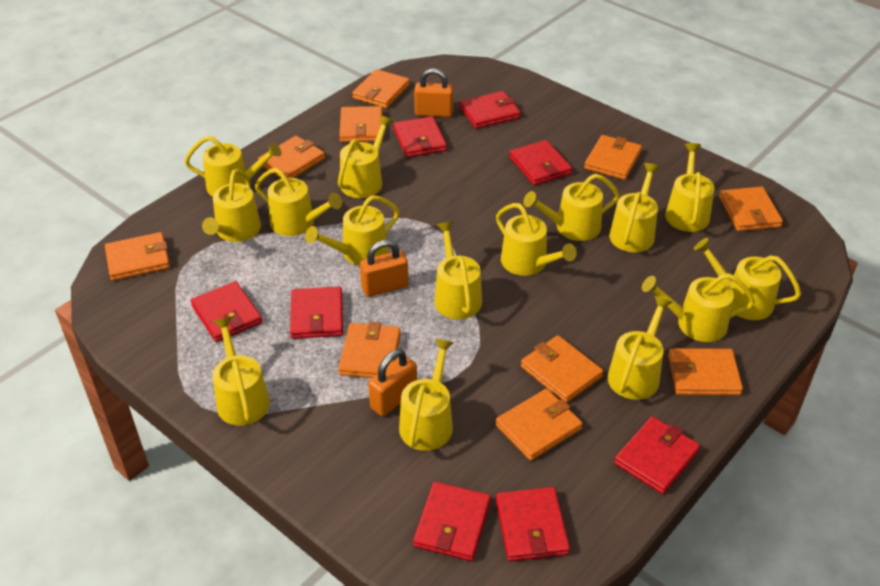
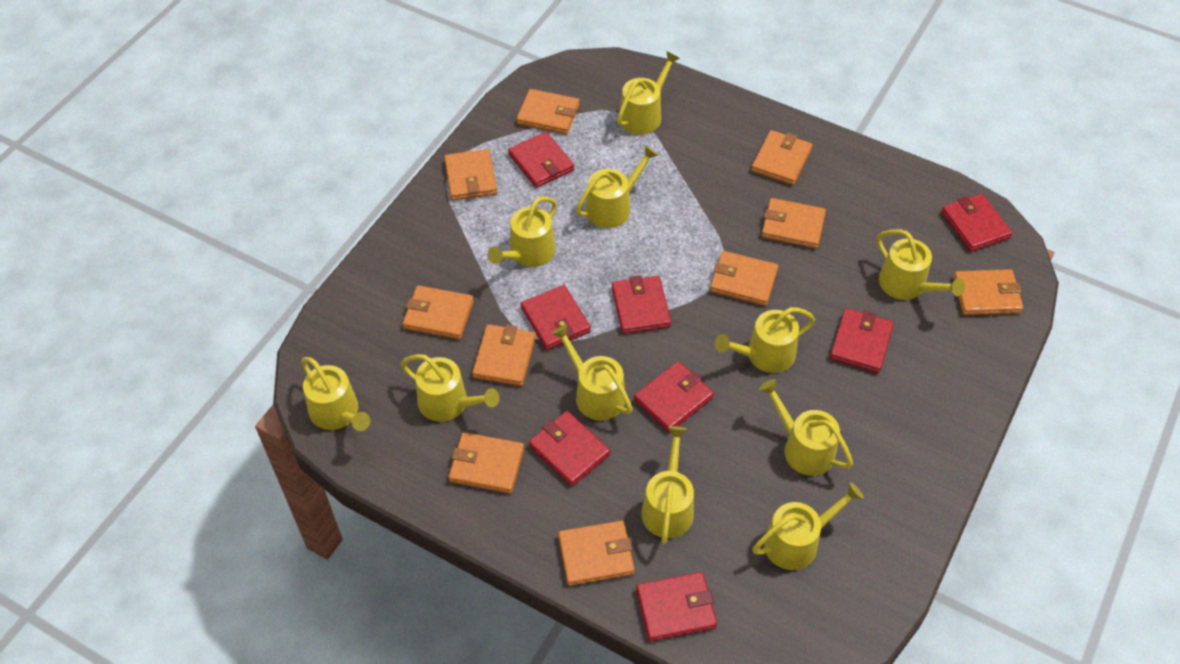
orange padlock: [360,240,408,297] [368,349,417,416] [414,68,453,117] = 3 -> none = 0
yellow watering can: [184,136,282,197] [202,169,261,242] [212,317,270,425] [255,168,342,236] [305,195,399,265] [338,115,394,198] [399,339,454,451] [434,222,482,319] [496,203,577,276] [523,174,620,241] [608,296,672,400] [609,163,660,252] [642,273,755,342] [665,143,715,232] [694,238,801,320] = 15 -> [301,357,370,431] [400,354,499,422] [487,197,557,267] [551,324,633,421] [576,145,658,228] [617,51,680,135] [641,426,694,544] [715,307,815,373] [752,482,864,570] [759,379,853,476] [876,229,965,300] = 11

